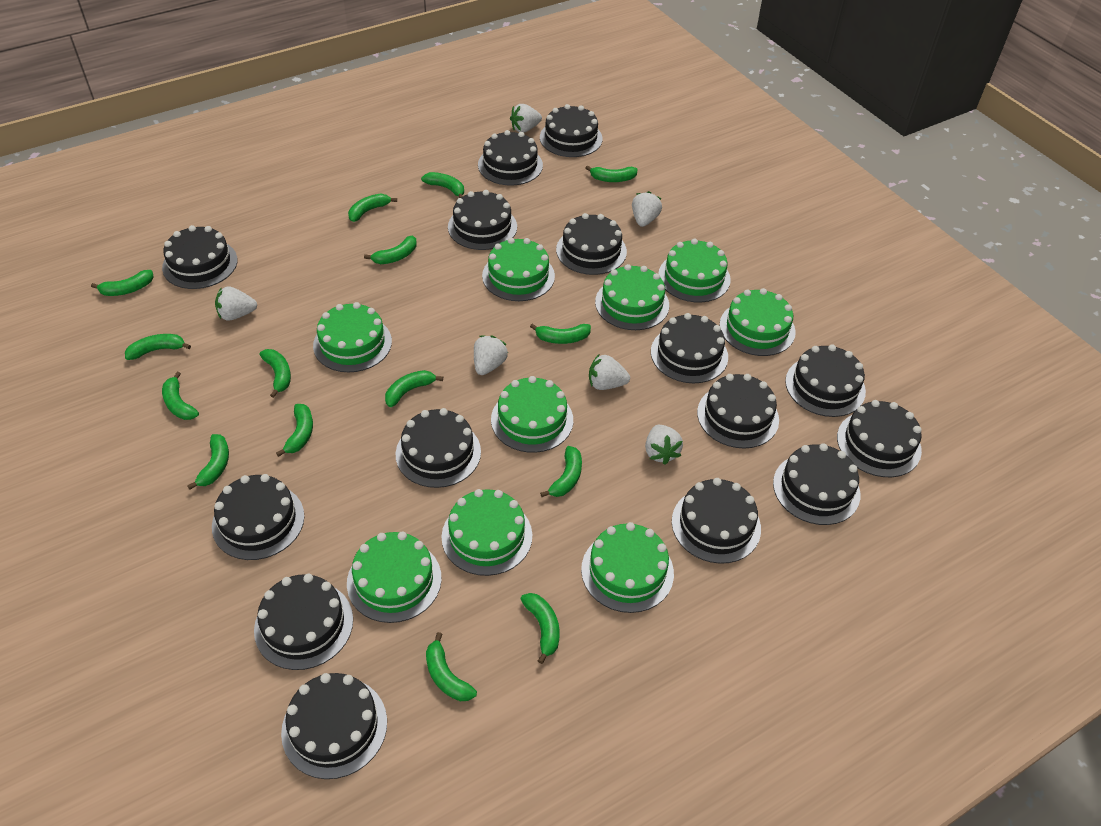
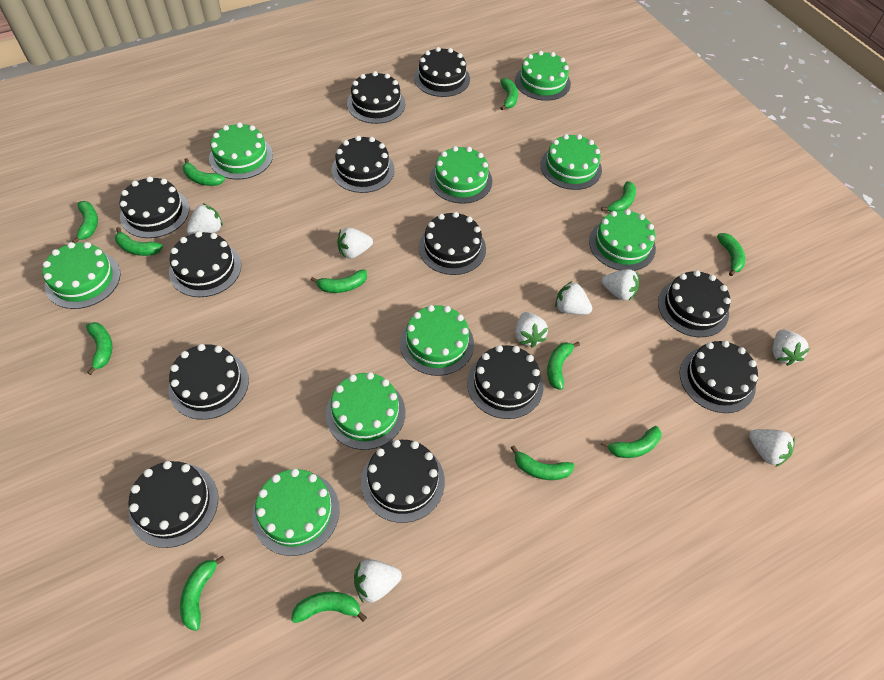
black cake: [162,225,237,289] [212,474,304,560] [254,574,353,670] [281,673,387,779] [396,408,481,488] [448,190,517,250] [478,130,543,186] [540,104,602,157] [556,213,627,275] [651,313,728,383] [672,478,761,564] [697,374,779,449] [773,443,860,525] [785,345,866,417] [837,400,922,477] = 15 -> [119,176,189,238] [128,461,218,548] [168,344,249,420] [169,231,241,297] [332,136,395,193] [347,71,405,124] [361,440,445,523] [414,47,470,97] [419,212,486,275] [467,345,544,419] [658,270,731,337] [679,340,758,413] = 12
green banana: [91,270,153,296] [125,334,191,360] [162,372,199,420] [187,434,229,490] [260,349,291,398] [276,404,313,457] [348,194,397,222] [364,236,417,264] [385,370,443,407] [421,172,464,198] [426,632,477,701] [521,593,560,664] [530,324,591,344] [540,446,582,497] [586,165,637,182] = 15 -> [72,201,98,243] [86,322,113,375] [115,227,163,256] [180,555,225,631] [183,158,225,186] [291,592,367,623] [311,269,367,293] [500,78,518,110] [511,445,575,480] [547,342,580,390] [601,181,636,212] [601,426,661,458] [717,233,745,276] = 13
white strawberry: [215,286,257,321] [474,335,508,375] [510,104,542,133] [589,354,630,390] [632,191,662,227] [645,425,683,465] = 6 -> [187,203,223,235] [337,228,373,259] [354,559,402,603] [515,312,548,348] [555,281,592,315] [602,269,639,301] [749,429,795,467] [773,329,810,366] = 8

